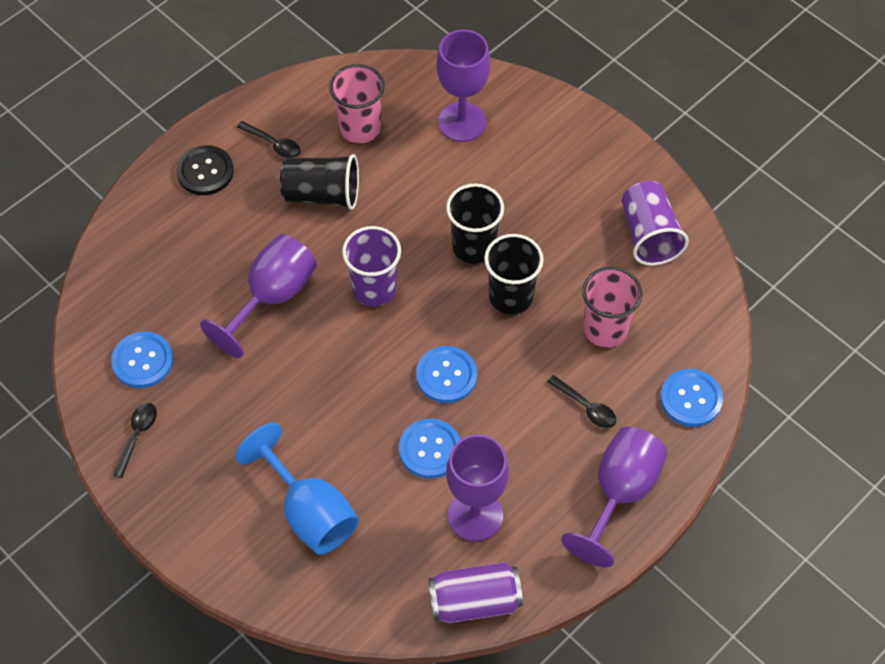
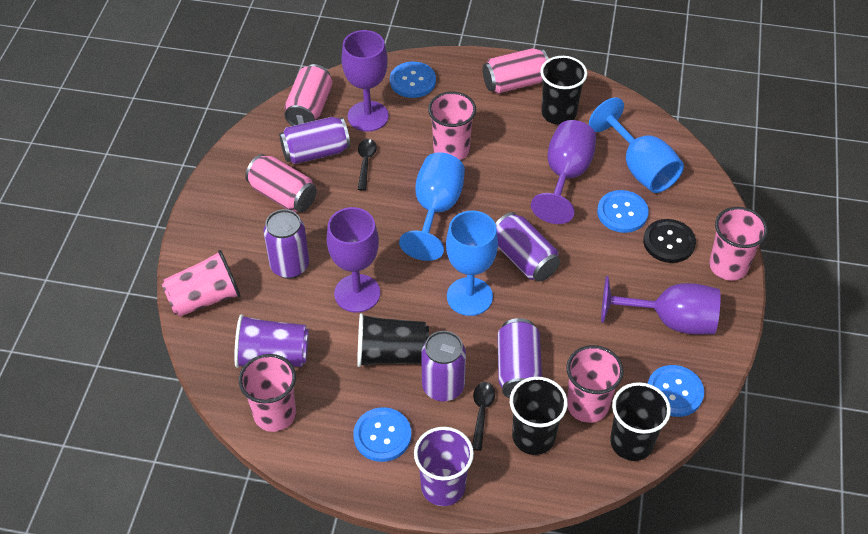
black cup: [280,154,359,210] [446,183,504,264] [484,234,544,315] = 3 -> [357,313,429,367] [510,377,568,455] [540,56,587,125] [610,382,671,461] = 4
black spoon: [112,403,157,478] [237,121,301,158] [547,375,616,428] = 3 -> [358,139,377,191] [472,382,495,451] = 2
blue goblet: [235,423,359,555] = 1 -> [399,153,465,261] [446,211,498,316] [589,97,684,193] = 3
pink can: none = 0 -> [245,154,317,212] [284,64,333,126] [482,48,549,94] = 3
pink cup: [329,64,385,144] [582,267,642,348] = 2 -> [162,250,241,317] [239,354,296,432] [428,92,476,160] [566,345,624,423] [709,207,768,281] = 5
purple can: [429,562,523,623] = 1 -> [263,209,309,279] [279,117,350,164] [421,331,466,401] [495,212,560,281] [497,318,542,398] = 5

